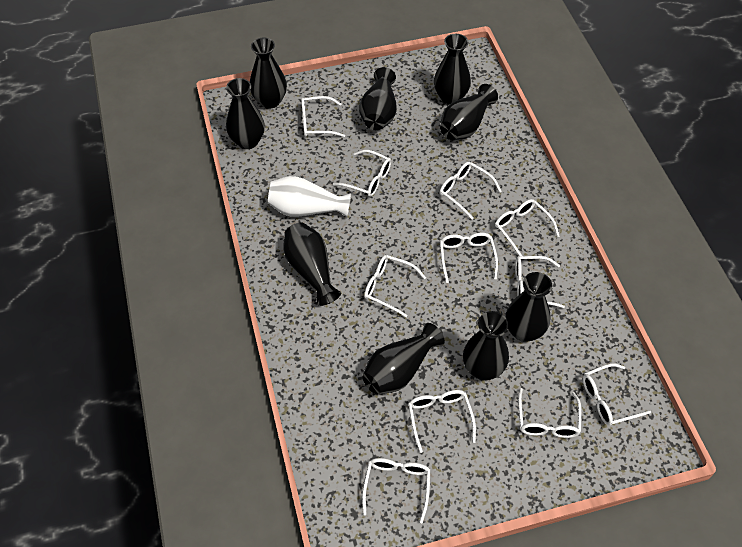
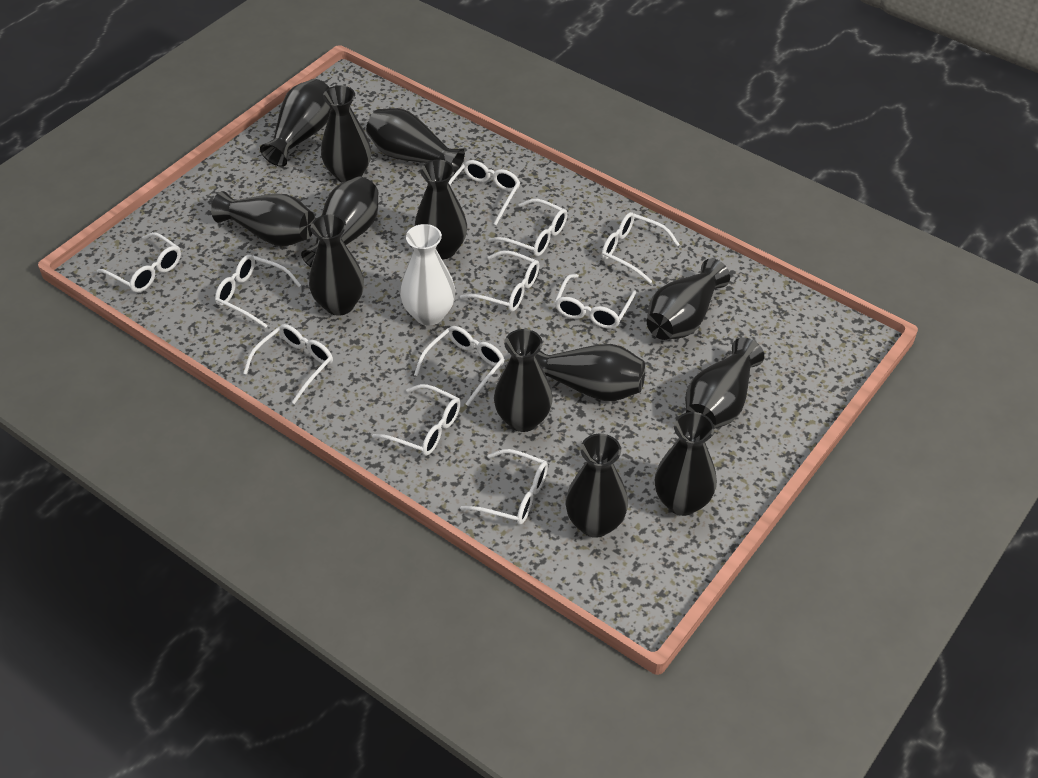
black vase: [226,78,265,149] [250,38,287,109] [284,223,341,306] [359,67,397,130] [362,323,445,394] [434,34,471,104] [440,84,498,140] [463,311,509,380] [505,272,552,342] = 9 -> [211,191,315,246] [260,79,331,167] [301,177,378,267] [309,214,364,316] [321,85,371,183] [366,108,465,174] [415,160,467,259] [494,329,553,432] [535,344,645,401] [566,434,628,538] [647,258,730,340] [655,412,717,516] [685,337,764,429] = 13

